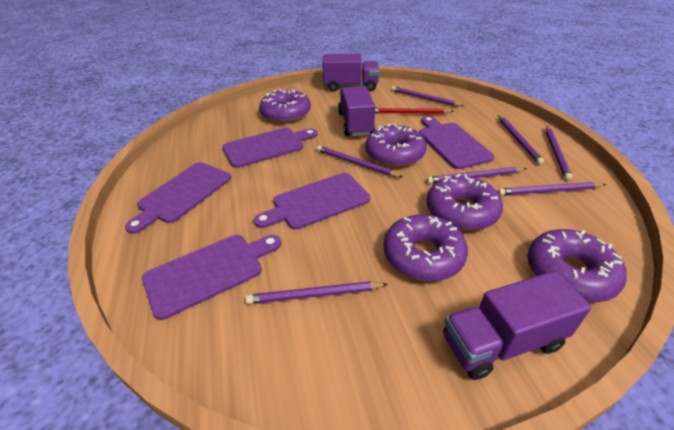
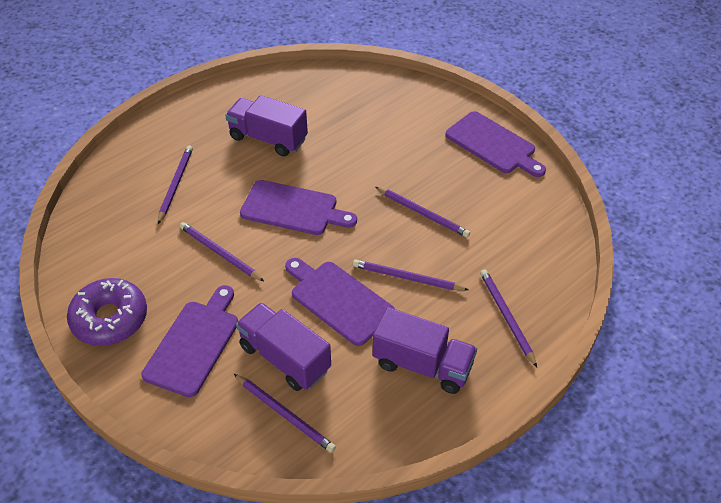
purple cutting board: [125,162,231,234] [142,235,281,320] [222,128,318,168] [254,173,370,230] [419,116,494,169] = 5 -> [141,285,238,397] [240,180,357,235] [285,258,395,346] [445,111,546,177] = 4
purple donut: [259,89,311,123] [366,124,427,167] [383,214,468,281] [427,174,503,230] [527,229,627,302] = 5 -> [67,278,147,346] = 1
purple pencil: [245,281,388,304] [317,145,403,177] [391,86,464,107] [427,167,527,184] [498,115,544,165] [498,182,606,196] [546,126,572,180] = 7 -> [158,145,193,224] [180,222,264,281] [234,374,336,453] [353,260,469,291] [376,187,470,238] [480,269,537,367] = 6
red pencil: [375,108,454,114] = 1 -> none = 0

